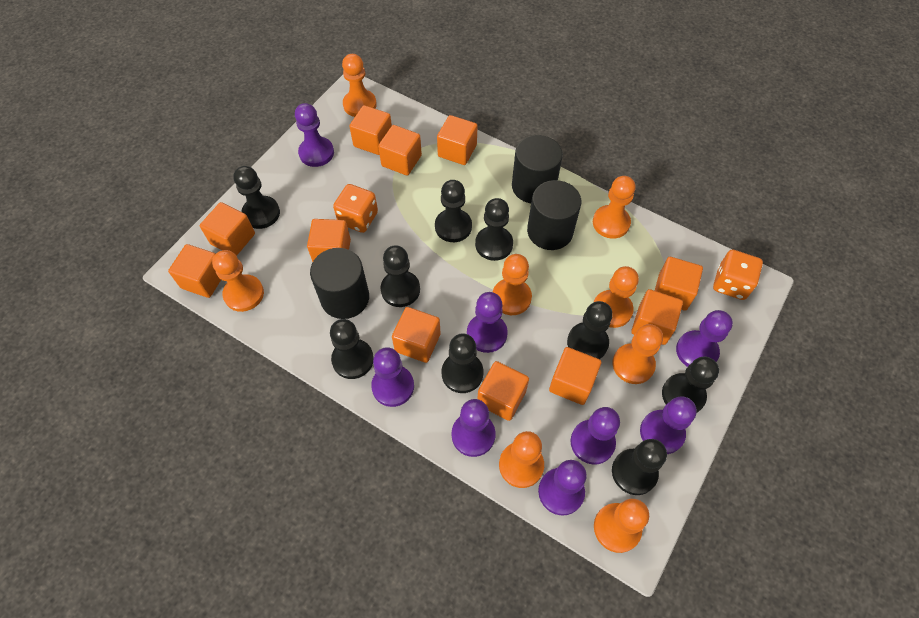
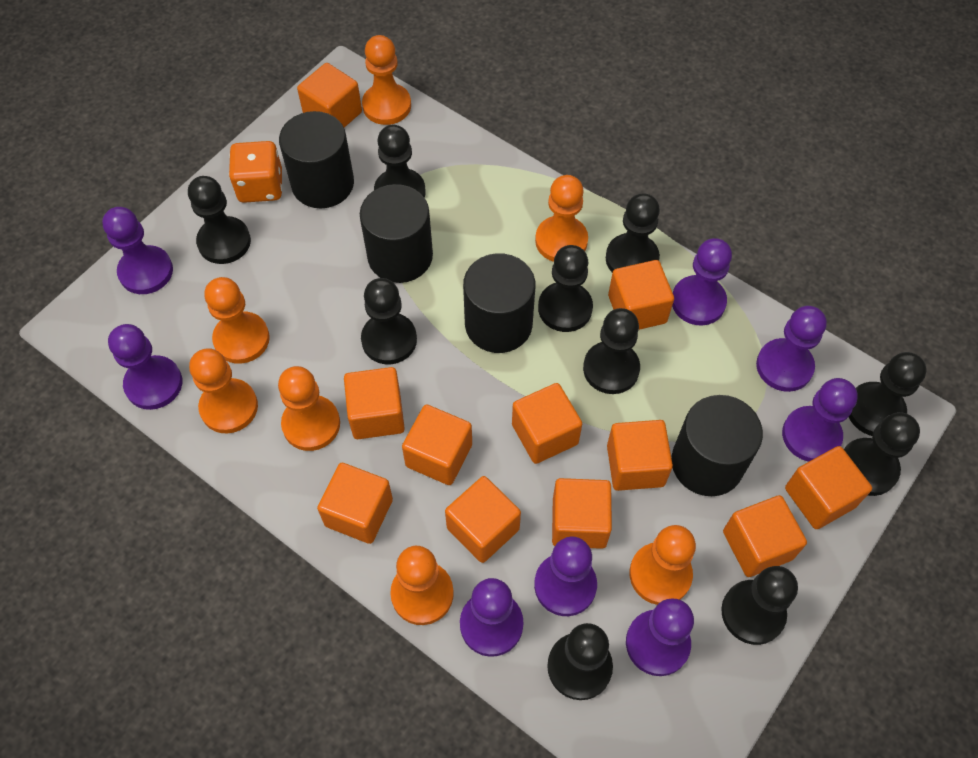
black cylinder: [310,248,369,319] [512,135,563,203] [527,180,581,250] = 3 -> [279,111,354,208] [360,184,433,283] [463,253,535,353] [671,395,763,496] = 4
black pawn: [233,166,280,229] [330,319,374,379] [381,245,420,307] [435,180,472,242] [442,333,484,393] [475,198,513,261] [567,301,613,359] [612,439,667,495] [662,357,719,413] = 9 -> [188,176,251,264] [361,278,417,364] [374,125,425,198] [538,245,593,332] [547,623,613,700] [583,308,640,394] [606,193,660,273] [721,566,798,645] [844,412,920,496] [849,352,926,436] = 10
orange dice: [333,184,378,233] [713,250,763,300] = 2 -> [229,141,282,203] = 1
orange pawn: [212,250,264,312] [342,54,377,117] [493,254,532,315] [499,431,544,488] [593,176,636,239] [594,266,639,328] [594,499,649,553] [613,324,663,384] = 8 -> [189,348,258,433] [204,277,270,364] [278,366,340,451] [362,35,411,125] [390,546,454,625] [535,175,588,262] [630,525,696,605] = 7

